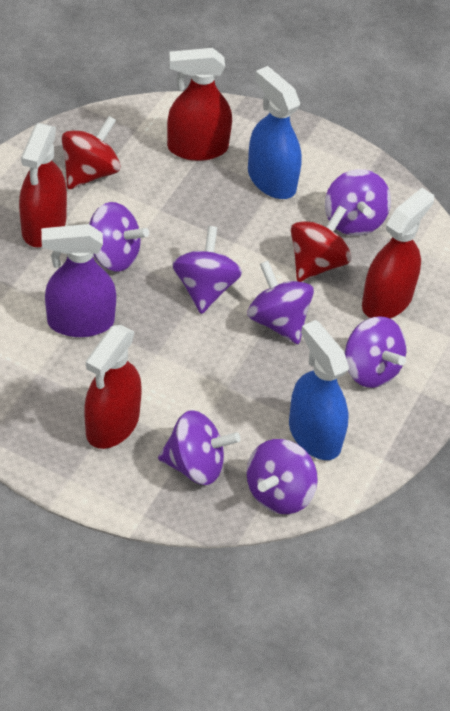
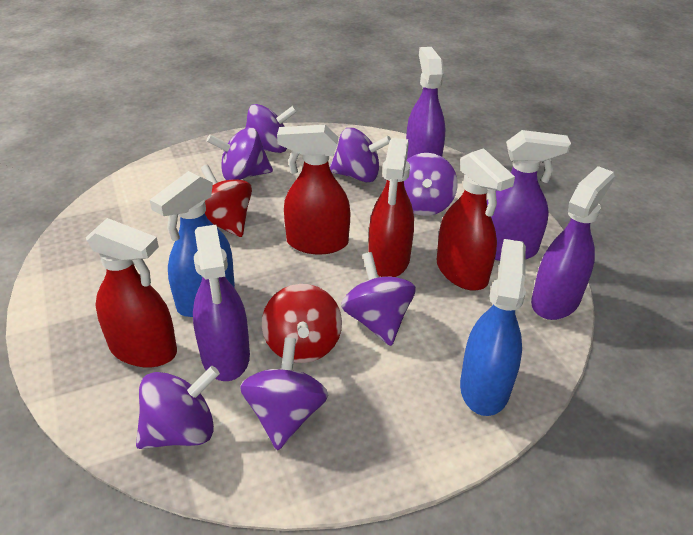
purple spray bottle: [41,224,116,337] = 1 -> [193,225,250,381] [406,47,445,159] [487,130,571,261] [531,166,615,320] = 4

